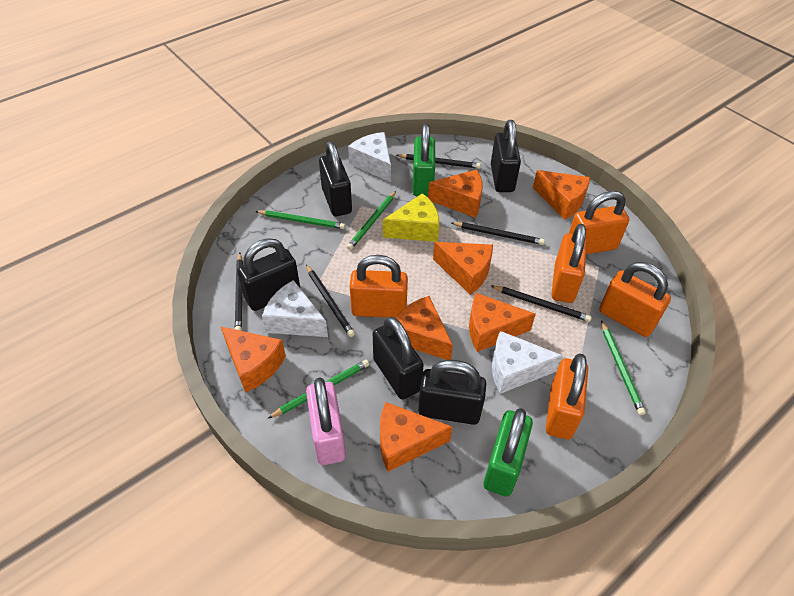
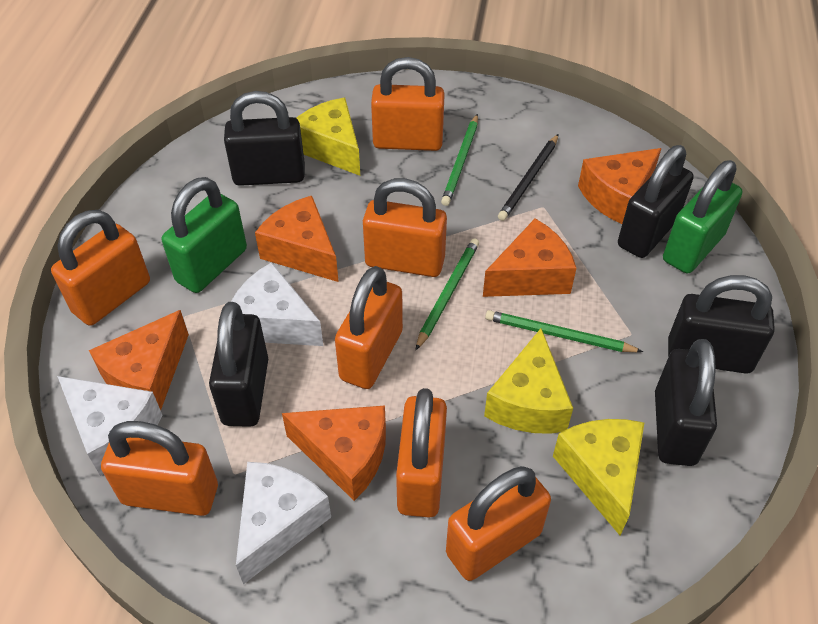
black pencil: [235,253,243,331] [306,265,355,337] [396,154,481,169] [451,222,545,245] [491,286,592,322] = 5 -> [498,134,559,221] = 1
green pencil: [255,210,345,229] [267,360,369,419] [347,191,396,250] [601,320,646,415] = 4 -> [416,238,479,350] [441,114,478,206] [485,310,643,352] = 3
orange cheese: [220,326,286,393] [380,402,453,472] [396,296,453,360] [428,170,483,218] [433,242,493,295] [469,293,536,352] [533,170,590,220] = 7 -> [89,310,189,410] [255,196,339,282] [282,406,386,501] [483,218,576,297] [578,148,661,224] = 5
orange padlock: [350,255,408,318] [546,354,588,439] [551,224,587,303] [569,191,629,254] [599,262,671,337] = 5 -> [51,210,150,326] [101,421,218,516] [335,266,403,389] [363,178,447,277] [371,57,445,151] [396,388,447,518] [446,466,551,581] = 7
pink padlock: [306,377,346,465] = 1 -> none = 0
yellow cheese: [383,193,439,242] = 1 -> [297,98,360,176] [484,328,573,434] [553,419,644,535] = 3

